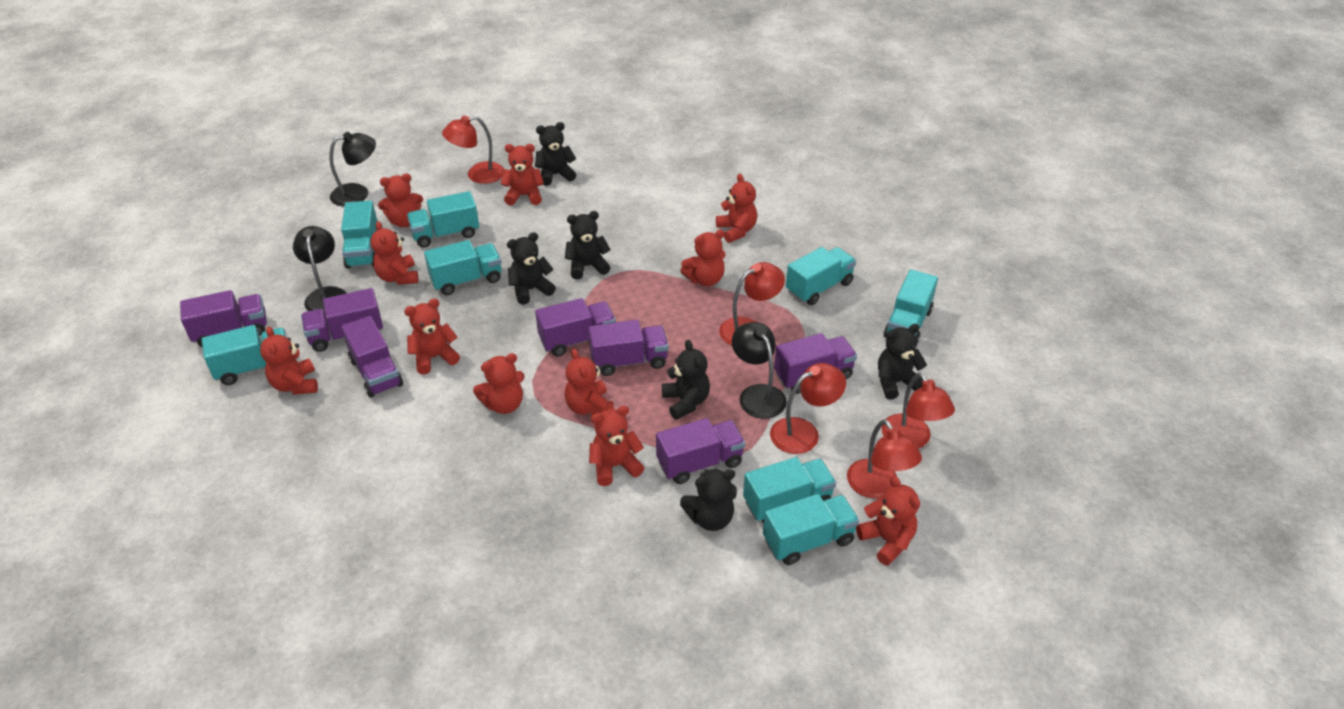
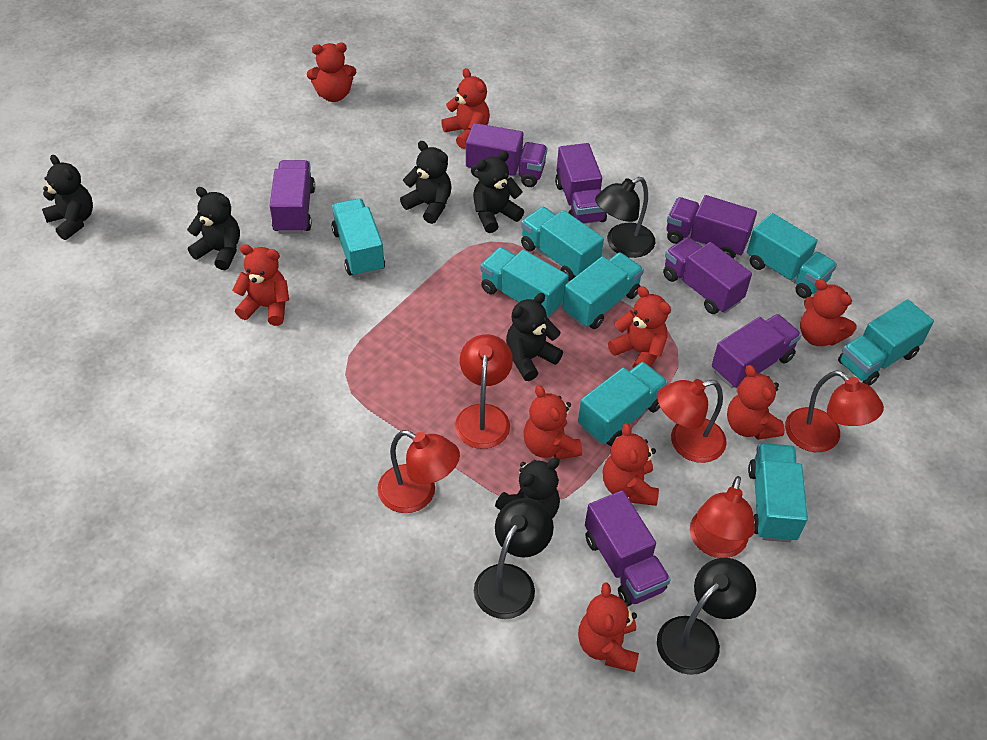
red teddy bear: [260,327,318,395] [371,221,418,285] [378,173,423,227] [404,298,460,375] [473,353,525,414] [500,144,544,206] [565,349,614,417] [589,406,644,486] [680,230,726,286] [716,174,757,243] [856,476,920,566] = 11 -> [232,244,289,326] [307,43,356,102] [441,68,490,149] [524,385,582,459] [578,583,639,672] [603,423,659,506] [608,286,671,368] [727,365,785,440] [800,279,856,346] = 9

